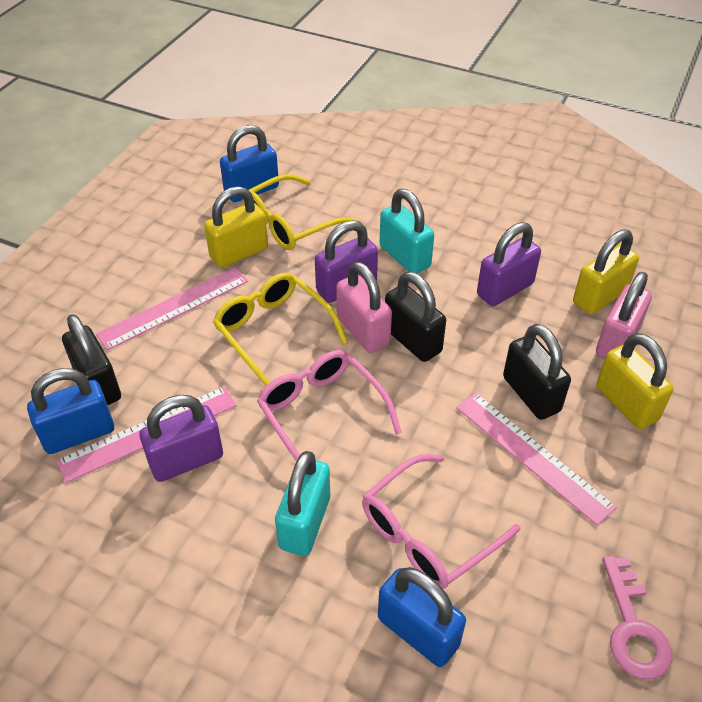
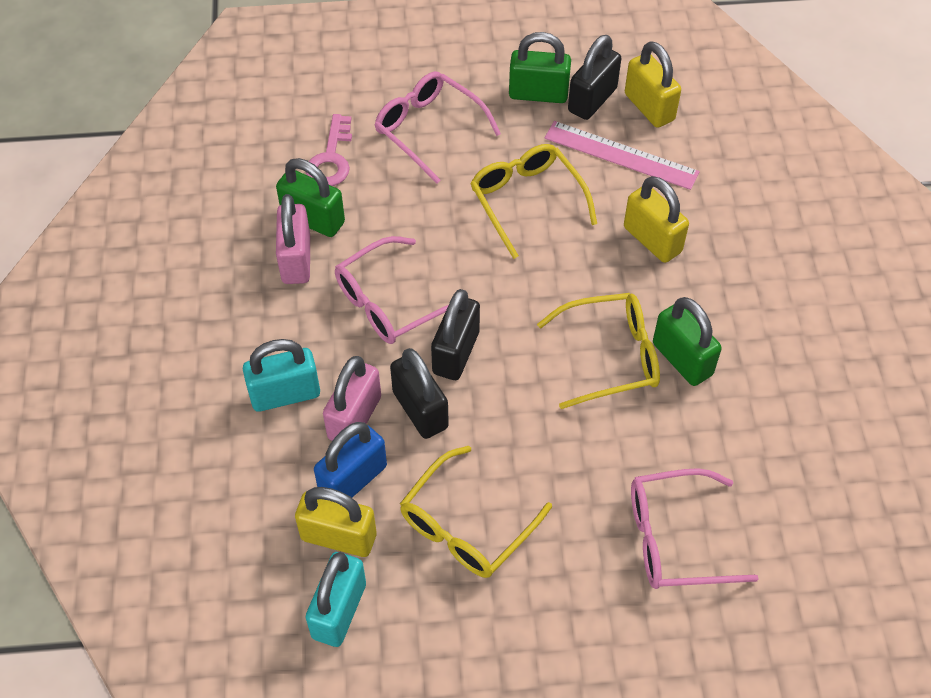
blue padlock: [27,368,114,454] [220,125,279,202] [378,567,466,667] = 3 -> [314,422,387,497] = 1
green padlock: none = 0 -> [276,158,345,237] [509,32,571,103] [653,297,722,386] = 3
pink glasses: [257,350,402,462] [362,454,521,589] = 2 -> [335,236,448,344] [375,71,501,184] [631,468,759,589] = 3
pink ruler: [56,386,237,483] [96,267,248,351] [456,393,617,526] = 3 -> [544,121,700,190] = 1
purple padlock: [139,395,223,482] [315,220,378,303] [477,222,541,306] = 3 -> none = 0
yellow glasses: [213,273,348,386] [243,174,358,250] = 2 -> [400,446,552,578] [470,144,597,259] [537,293,660,409] = 3

